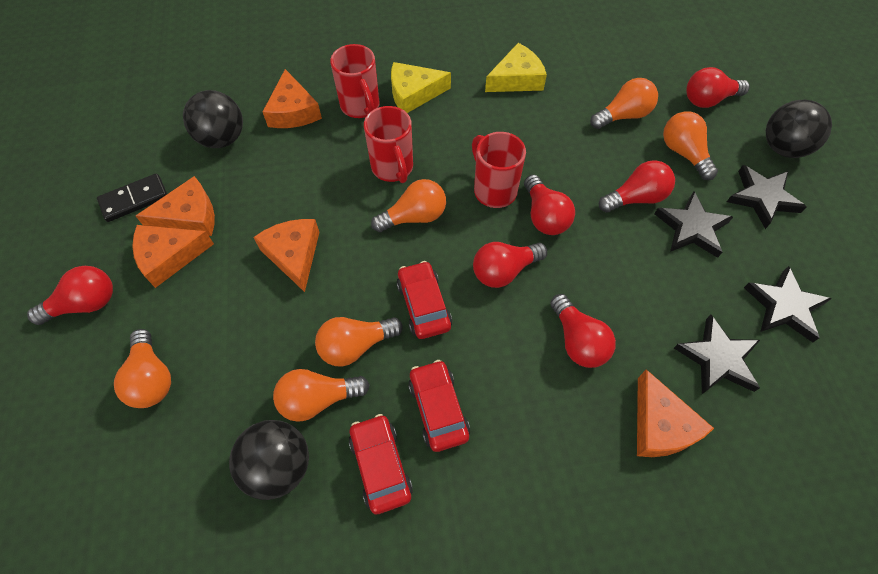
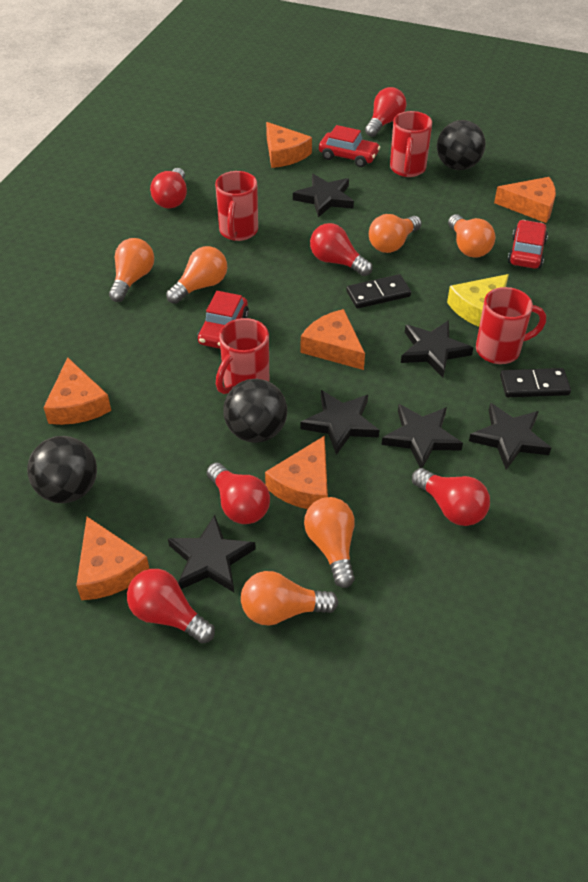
black domino: [97,174,167,222] = 1 -> [346,274,411,309] [500,368,571,397] = 2
black star: [655,191,733,258] [674,315,760,394] [727,165,806,229] [744,266,832,342] = 4 -> [168,515,256,592] [293,174,354,217] [300,390,379,455] [382,404,463,468] [401,320,473,377] [469,403,551,470] = 6
orange cheese: [132,225,214,288] [136,176,215,236] [253,219,319,292] [263,69,322,128] [637,369,714,457] = 5 -> [43,357,111,425] [76,517,149,600] [265,436,328,509] [266,122,312,168] [301,309,365,370] [494,177,556,223] = 6
red mug: [330,44,380,118] [364,106,413,183] [472,132,526,208] = 3 -> [215,171,258,241] [216,318,269,394] [390,111,432,177] [476,287,546,364] = 4
yellow cheese: [391,62,451,113] [485,43,547,92] = 2 -> [447,274,509,327] = 1

